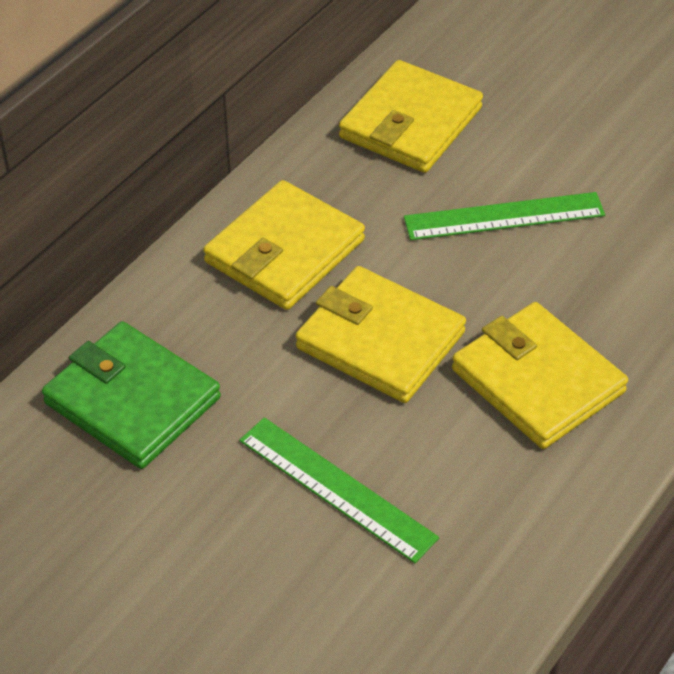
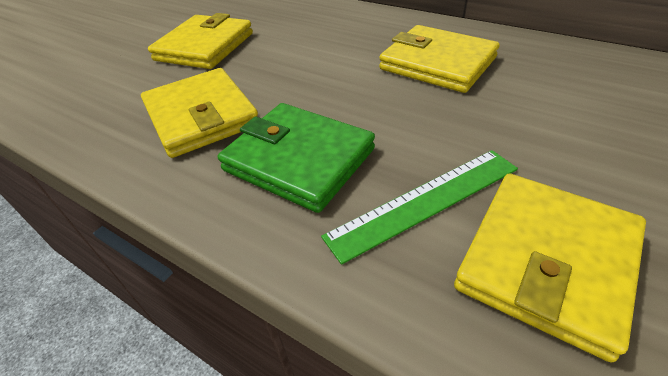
green ruler: [239,417,439,563] [404,192,605,240] = 2 -> [321,150,518,265] = 1

